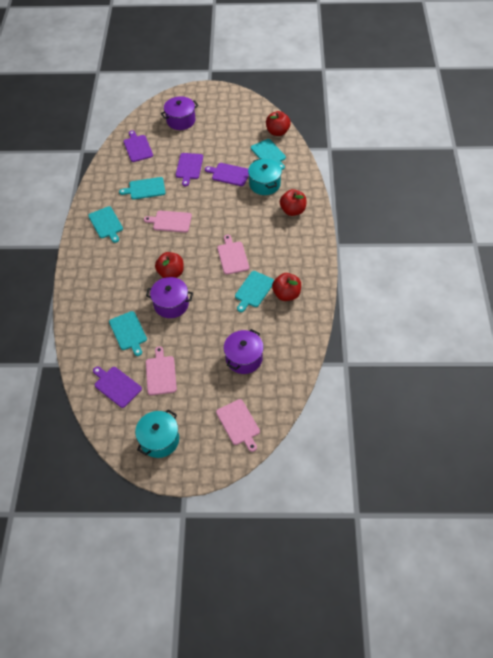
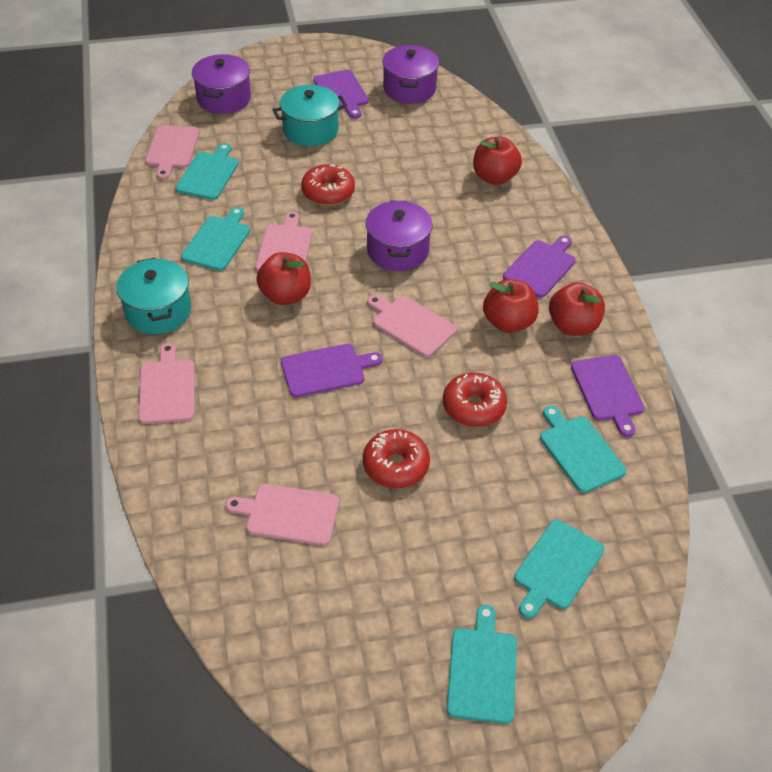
pink cutting board: [144,211,192,233] [146,346,177,395] [216,399,260,452] [217,235,249,275] = 4 -> [138,343,195,424] [145,125,200,180] [225,484,339,546] [255,211,312,272] [367,295,457,357] = 5
red donut: none = 0 -> [301,164,355,206] [363,429,430,488] [443,373,507,427] = 3

